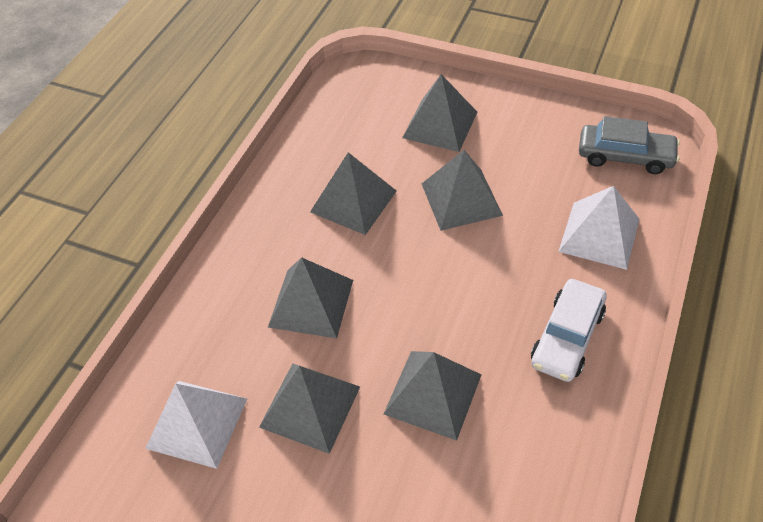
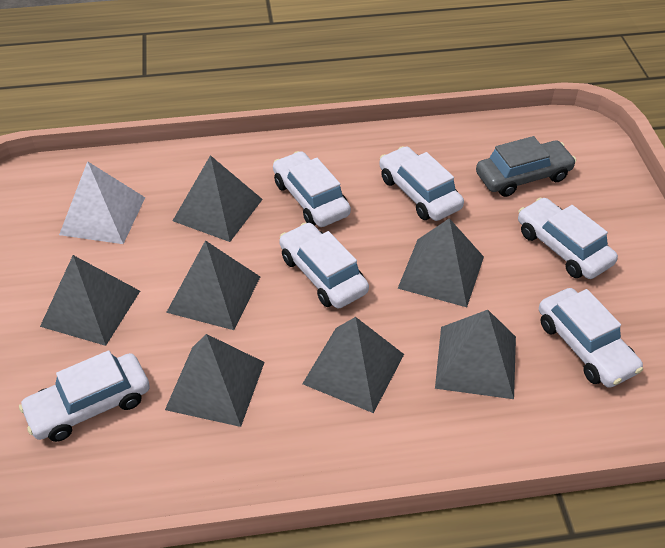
grey pyramid: [259,363,360,454] [268,257,353,338] [310,152,397,235] [384,351,481,441] [402,74,477,152] [422,150,503,231] = 6 -> [40,255,140,346] [165,334,265,427] [166,240,260,330] [173,155,263,242] [302,317,404,413] [398,218,484,307] [435,310,516,399] = 7
white car: [531,279,606,382] = 1 -> [19,350,150,442] [273,151,351,227] [279,222,369,309] [379,146,464,221] [518,198,618,279] [539,288,643,388] = 6
white pyramid: [145,381,247,469] [558,186,639,270] = 2 -> [59,161,145,244] = 1

